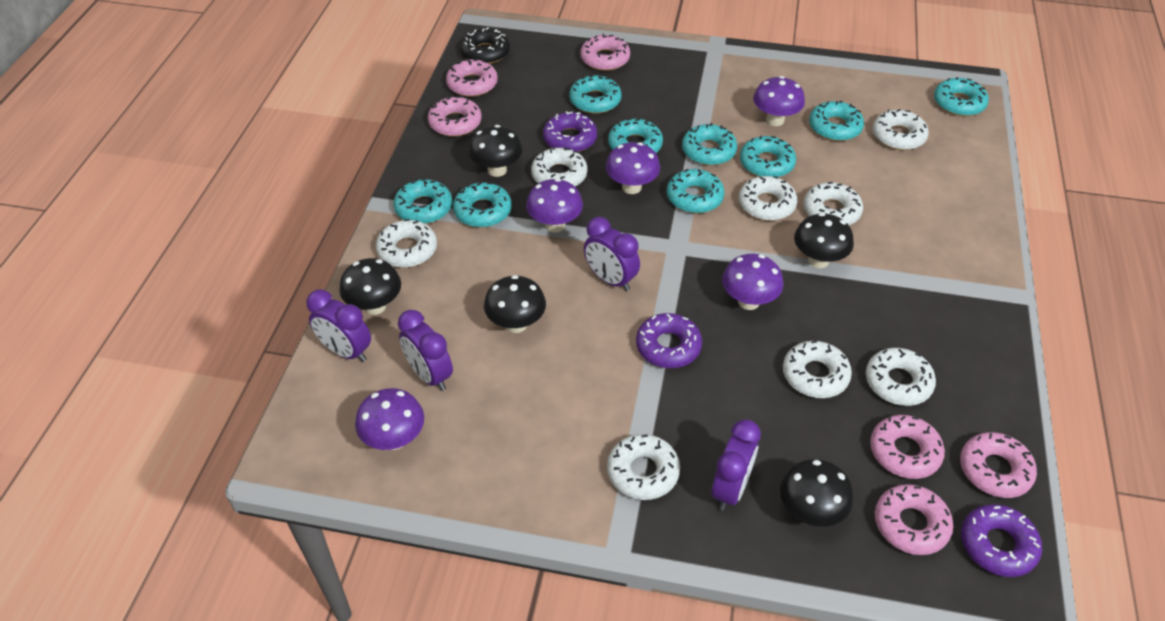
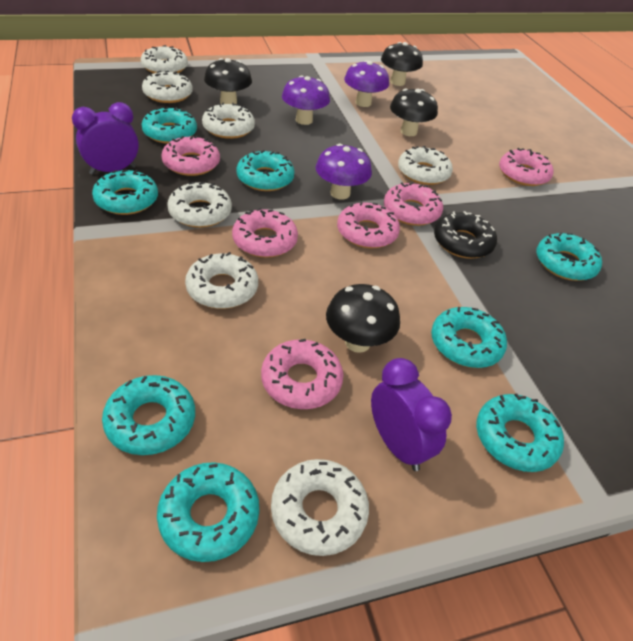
black mushroom: [339,258,401,315] [469,125,522,177] [484,275,546,333] [780,459,853,527] [794,213,854,268] = 5 -> [204,58,252,104] [326,284,400,353] [381,42,423,86] [390,88,438,136] = 4
purple clock: [307,289,371,362] [398,310,453,391] [584,217,640,291] [712,419,761,511] = 4 -> [72,102,139,175] [371,358,452,471] = 2
purple donut: [543,111,597,152] [636,313,702,368] [961,504,1042,577] = 3 -> none = 0
purple mushroom: [355,388,424,450] [526,178,583,232] [605,142,660,194] [722,254,783,310] [753,76,805,126] = 5 -> [282,75,330,125] [315,143,372,200] [344,60,389,107] = 3
turquoise donut: [394,178,452,224] [453,182,512,228] [569,74,621,114] [608,118,663,153] [667,169,725,213] [682,123,737,166] [740,136,796,177] [809,100,864,141] [934,77,989,116] = 9 -> [92,169,158,215] [102,375,195,455] [142,107,197,144] [157,462,259,562] [236,150,295,191] [431,307,507,368] [476,394,564,472] [536,233,602,281] = 8
white donut: [376,219,437,268] [531,146,587,186] [607,434,680,500] [739,176,797,221] [783,340,852,398] [804,182,863,225] [866,348,936,406] [873,109,929,150] = 8 -> [141,45,188,73] [142,71,193,103] [167,182,232,228] [185,252,258,309] [202,102,255,139] [271,459,369,556] [398,146,453,185] = 7

